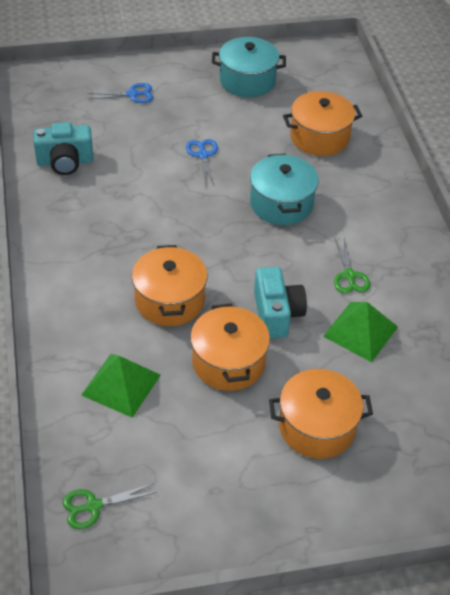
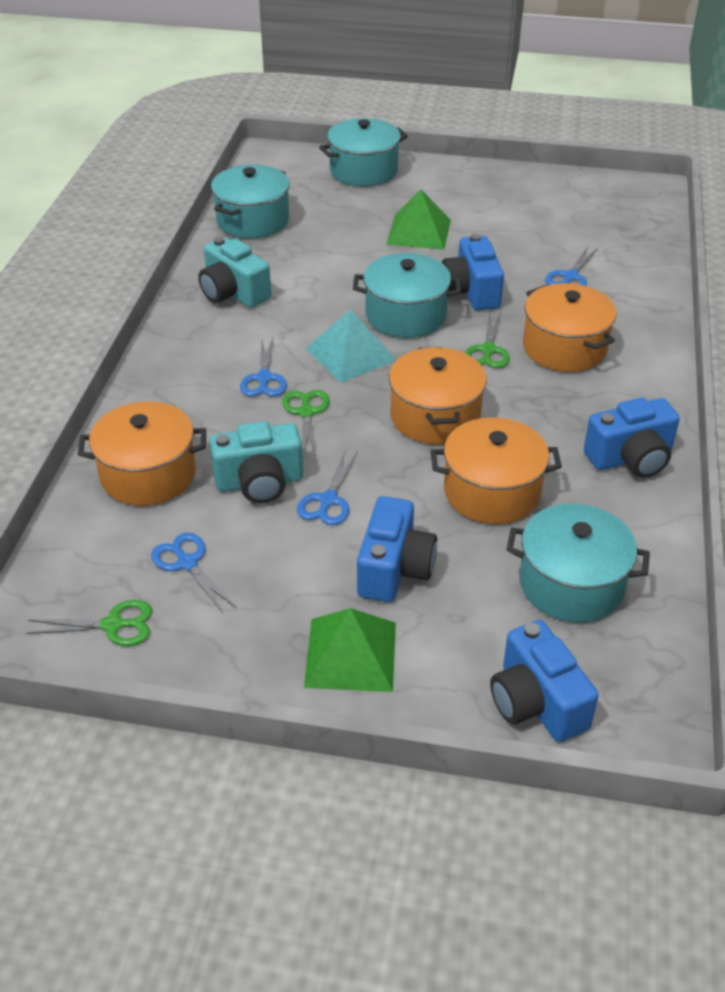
blue camera: none = 0 -> [357,496,437,602] [442,234,504,310] [490,620,599,742] [584,398,680,478] = 4
blue scissors: [87,83,153,103] [186,139,218,186] = 2 -> [151,533,237,613] [240,338,287,397] [297,451,358,525] [545,247,598,286] = 4
green scissors: [63,483,157,529] [334,238,370,294] = 2 -> [26,600,152,646] [282,390,330,456] [465,312,510,368] = 3
turquoise pot: [212,37,286,97] [250,154,319,225] = 2 -> [211,165,290,238] [319,118,408,186] [353,253,461,338] [506,503,650,623] = 4
turquoise pyramid: none = 0 -> [306,309,396,383] = 1

